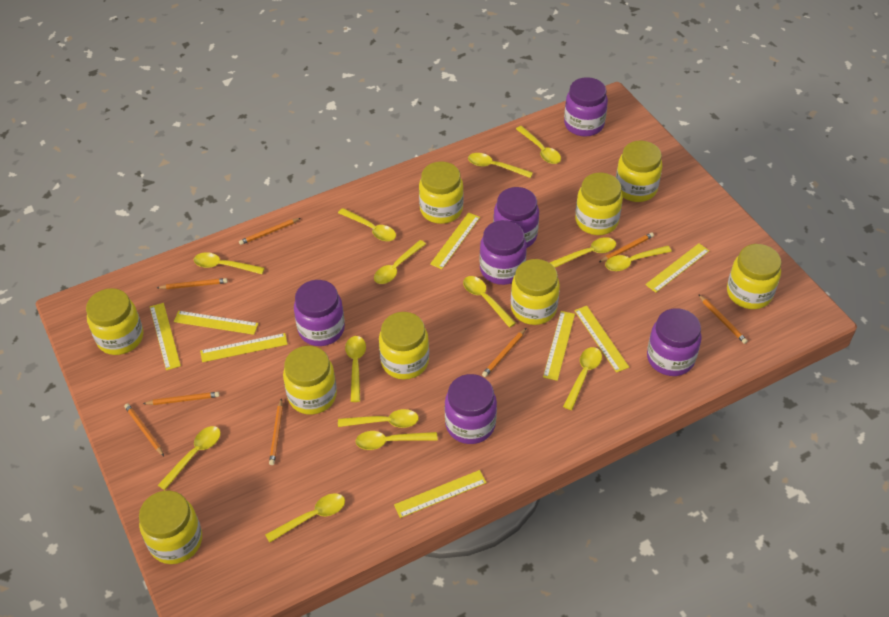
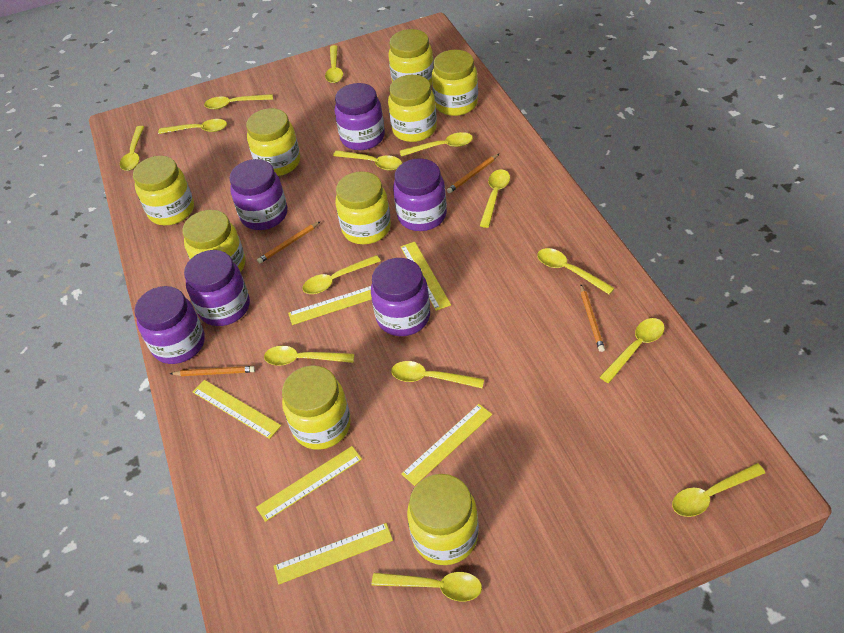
orange pencil: [124,403,164,456] [143,392,220,405] [157,278,228,289] [239,218,301,245] [269,398,283,465] [482,328,526,377] [599,233,654,262] [698,294,748,344] = 8 -> [170,366,255,376] [257,221,321,263] [447,154,499,193] [580,285,605,352] = 4
yellow ruler: [150,303,181,370] [174,311,258,335] [200,333,288,362] [394,470,487,518] [430,212,480,269] [543,311,575,381] [574,306,629,373] [645,243,709,293] = 8 -> [193,380,281,439] [256,446,362,522] [274,523,393,584] [288,286,372,325] [400,241,451,311] [401,404,492,486] = 6

